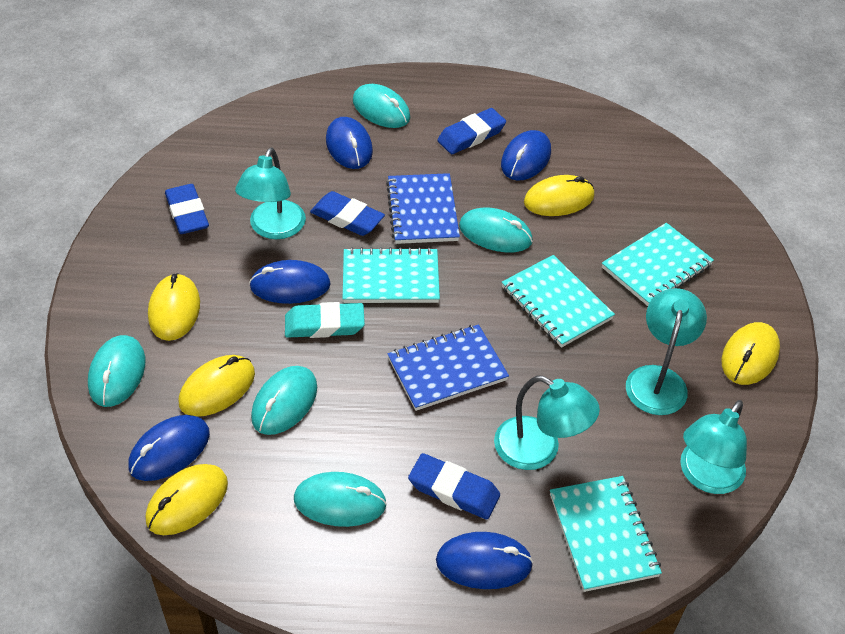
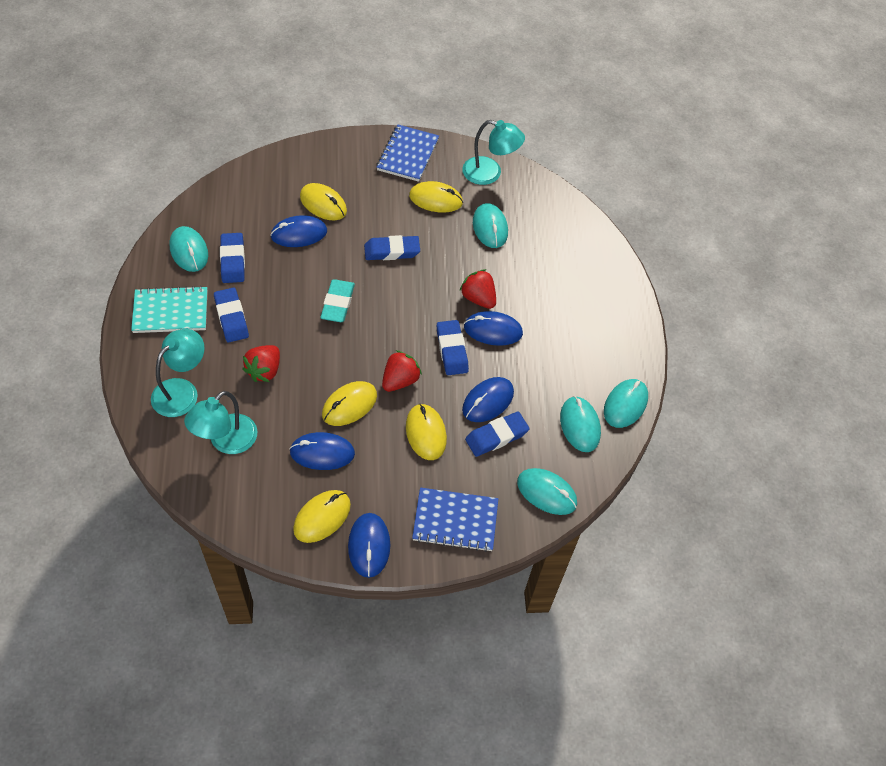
blue eraser: [165,184,209,234] [310,191,385,236] [408,453,500,519] [437,108,506,154] = 4 -> [214,288,249,342] [220,233,245,283] [364,235,420,260] [437,320,469,375] [465,412,530,457] = 5
red strawberry: none = 0 -> [242,345,280,382] [382,350,422,392] [460,269,496,309] = 3
turquoise lamp: [235,148,306,239] [494,375,600,470] [626,288,707,415] [680,400,747,494] = 4 -> [151,329,204,417] [184,391,258,454] [462,120,525,185] = 3
turquoise notebook: [343,247,440,303] [502,255,615,348] [550,476,662,592] [602,223,714,306] = 4 -> [131,286,208,333] = 1

